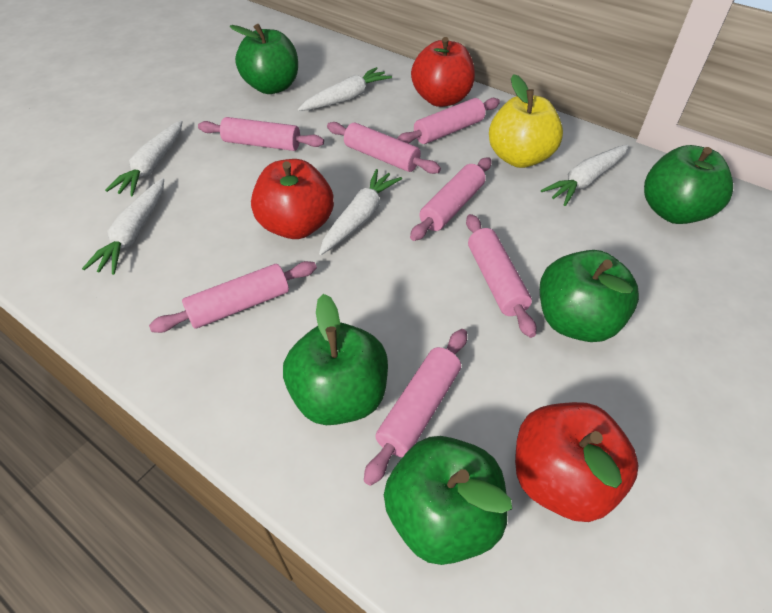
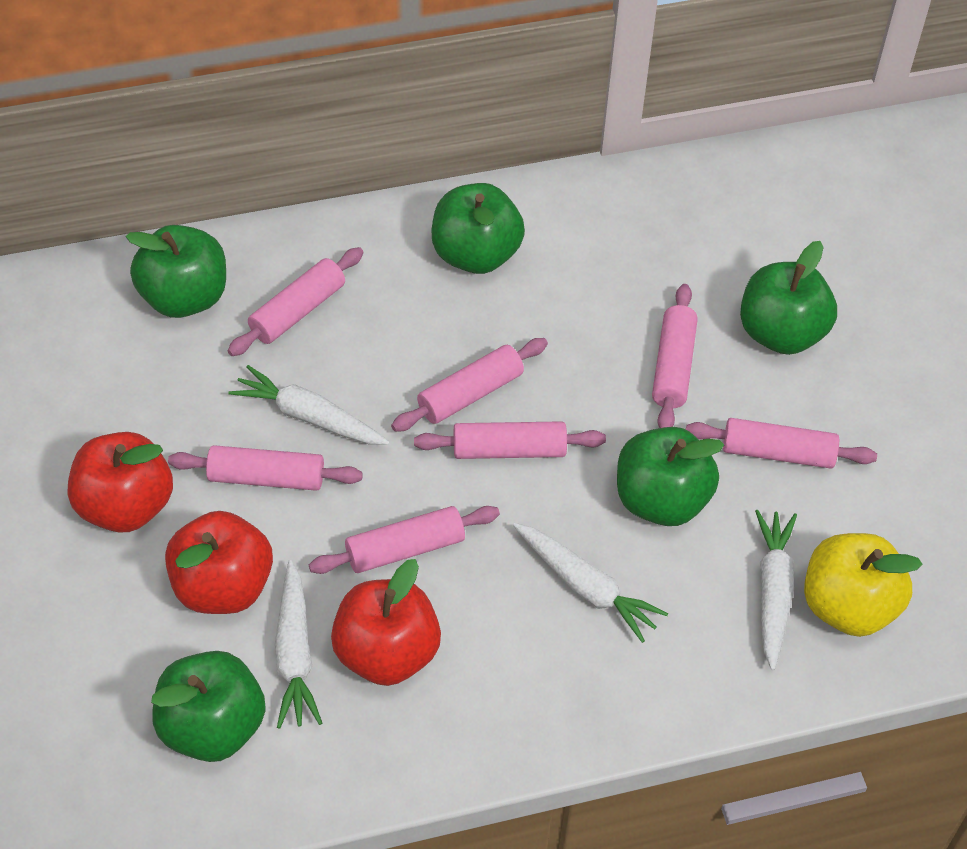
white carrot: [82,178,164,275] [105,120,183,196] [298,67,392,111] [319,169,402,255] [541,144,629,206] = 5 -> [229,365,390,445] [275,560,322,729] [513,523,669,643] [755,510,797,670] = 4

